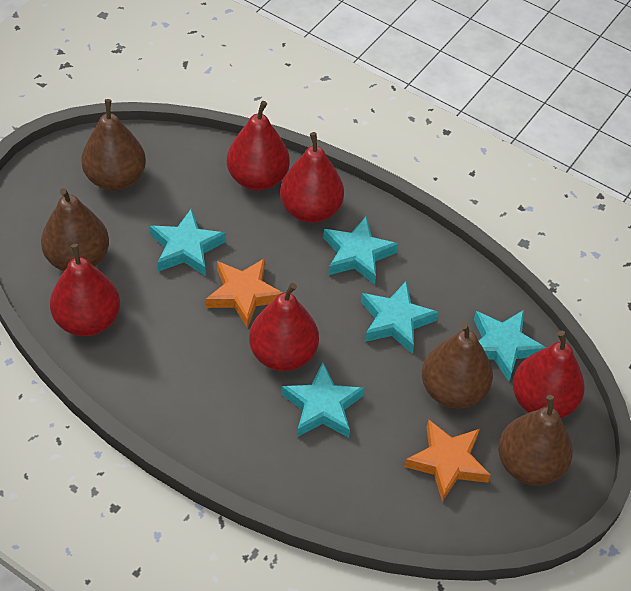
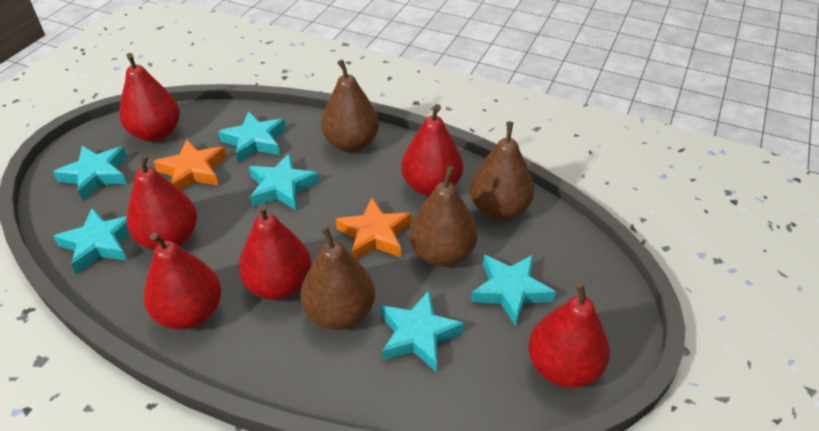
red pear: [50,244,120,336] [227,101,290,191] [249,283,319,371] [280,132,344,223] [513,331,585,418] = 5 -> [120,53,180,142] [127,153,197,250] [144,232,221,330] [239,204,312,300] [401,104,463,196] [528,282,610,388] = 6
turquoise star: [150,209,226,276] [281,362,365,438] [323,217,398,284] [361,281,439,353] [474,310,546,381] = 5 -> [53,146,127,200] [53,208,129,275] [218,111,286,163] [249,153,319,210] [380,291,464,371] [471,255,556,327] = 6

